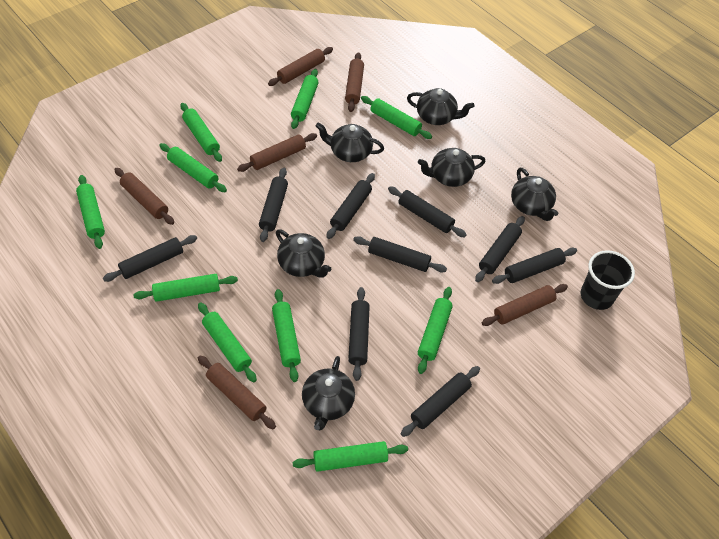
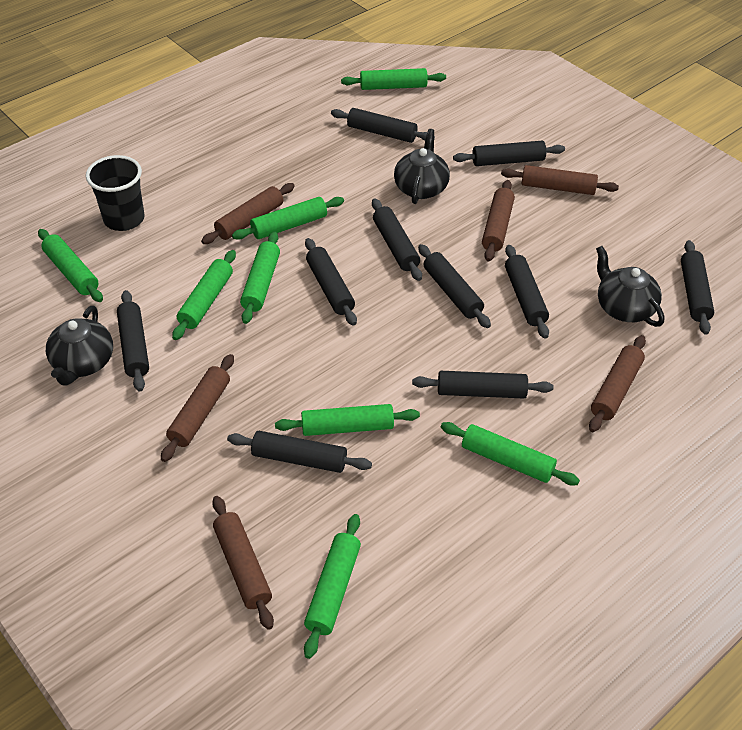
black rolling pin: [103,235,197,282] [259,168,288,242] [326,173,375,239] [348,287,370,381] [353,236,447,272] [388,186,467,237] [401,366,480,437] [475,216,525,282] [492,248,577,284] = 9 -> [117,290,149,392] [227,431,372,473] [305,238,357,326] [331,108,435,143] [372,199,422,281] [412,371,554,399] [418,244,491,328] [453,141,565,166] [505,245,549,339] [681,240,714,335] = 10
black teapot: [276,229,331,278] [302,356,355,430] [316,123,384,162] [407,88,474,125] [418,148,486,187] [511,168,558,221] = 6 -> [46,306,113,386] [394,129,450,204] [596,246,664,327] = 3
green rolling pin: [76,175,105,249] [133,274,238,302] [159,143,227,192] [180,103,222,162] [198,302,257,382] [272,289,301,382] [291,69,319,129] [293,441,408,472] [361,96,432,139] [418,287,453,374] = 10 -> [38,229,103,302] [172,250,236,340] [232,197,344,240] [240,232,280,324] [275,404,420,436] [304,514,361,659] [341,68,446,90] [441,422,580,486] = 8

